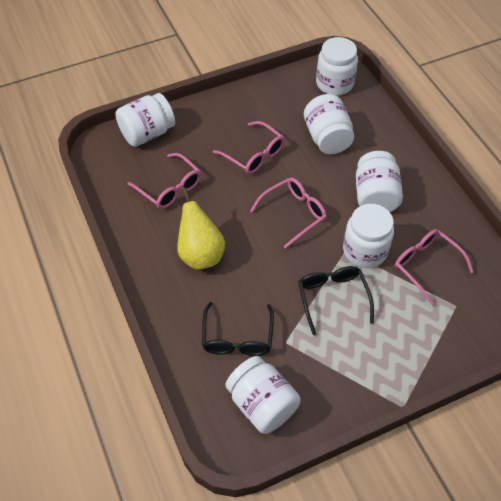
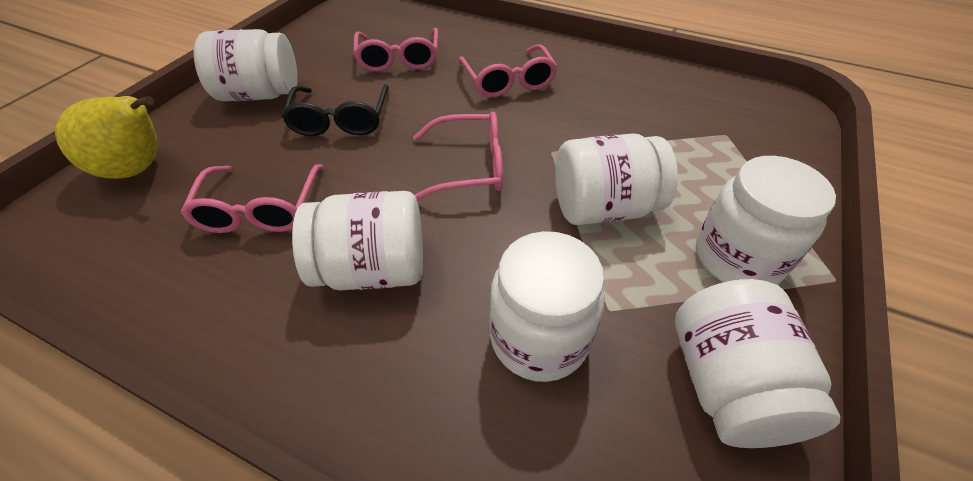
black glasses: [202,302,274,356] [298,266,374,335] = 2 -> [281,84,389,136] = 1

